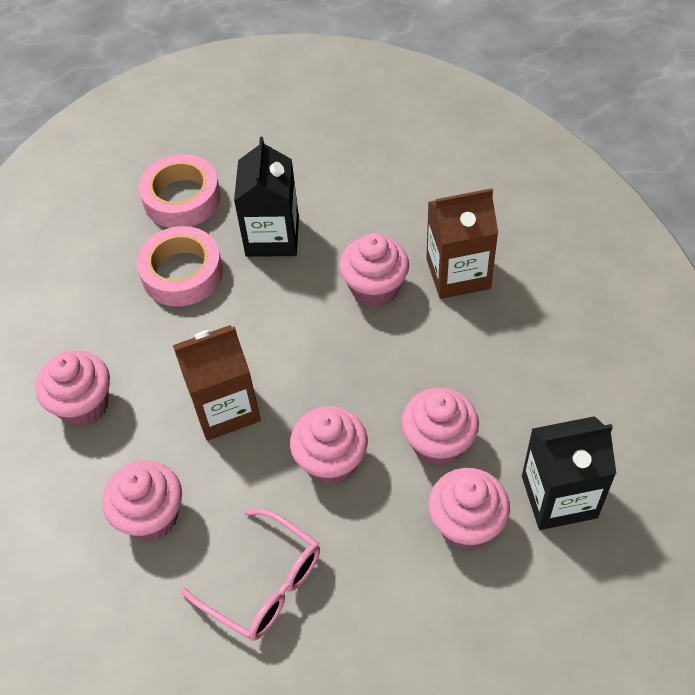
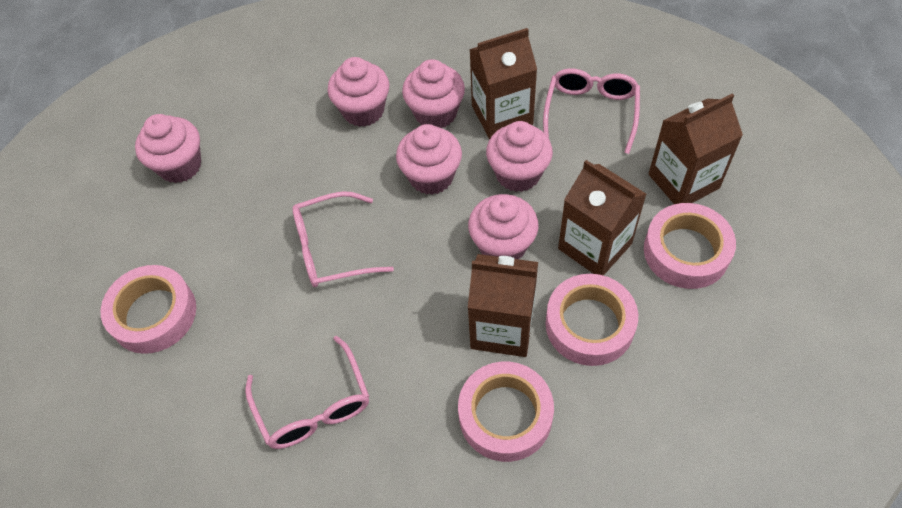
black carton: [234,137,299,257] [522,416,617,530] = 2 -> none = 0
brown carton: [173,325,261,441] [426,188,498,299] = 2 -> [468,254,538,357] [469,28,537,139] [558,160,647,276] [649,93,743,204] = 4
pink glasses: [181,509,320,641] = 1 -> [245,336,369,449] [292,191,394,287] [543,69,640,154] = 3
pink tape: [136,226,223,307] [139,154,221,228] = 2 -> [101,265,196,354] [458,362,554,462] [546,274,638,366] [644,203,736,289] = 4

